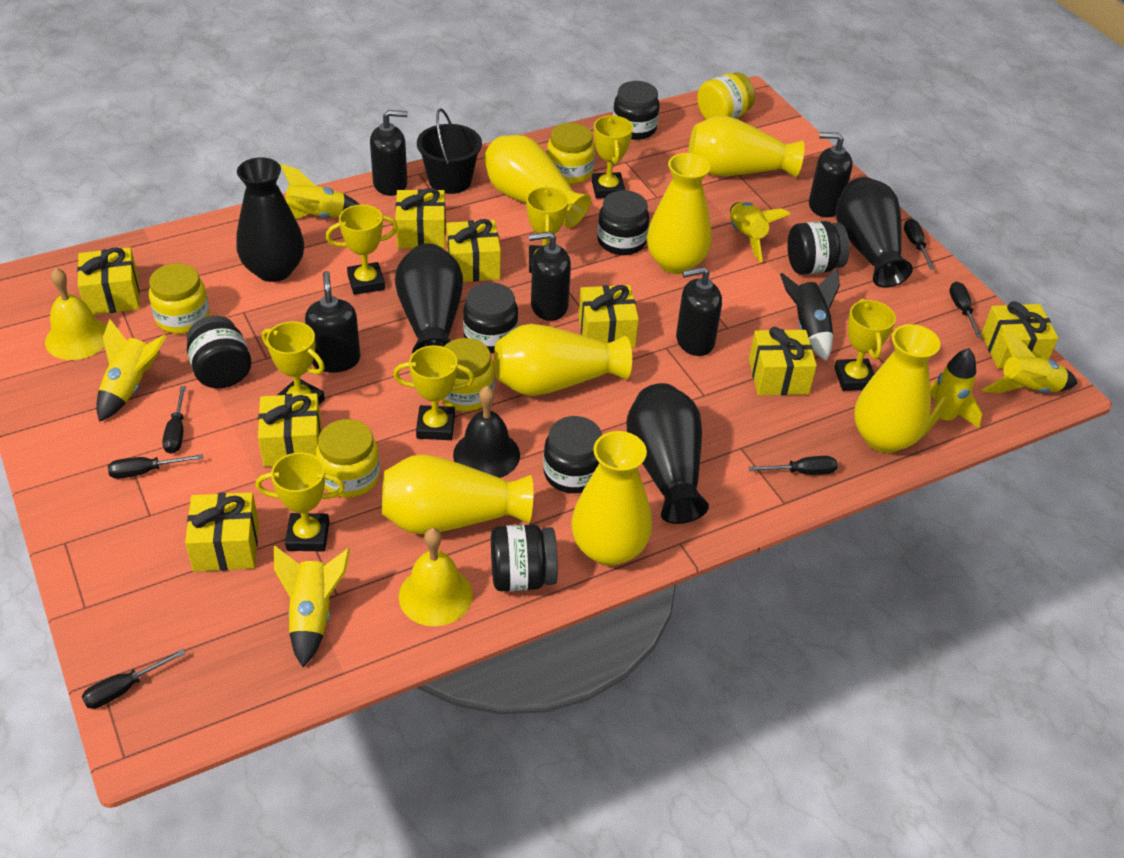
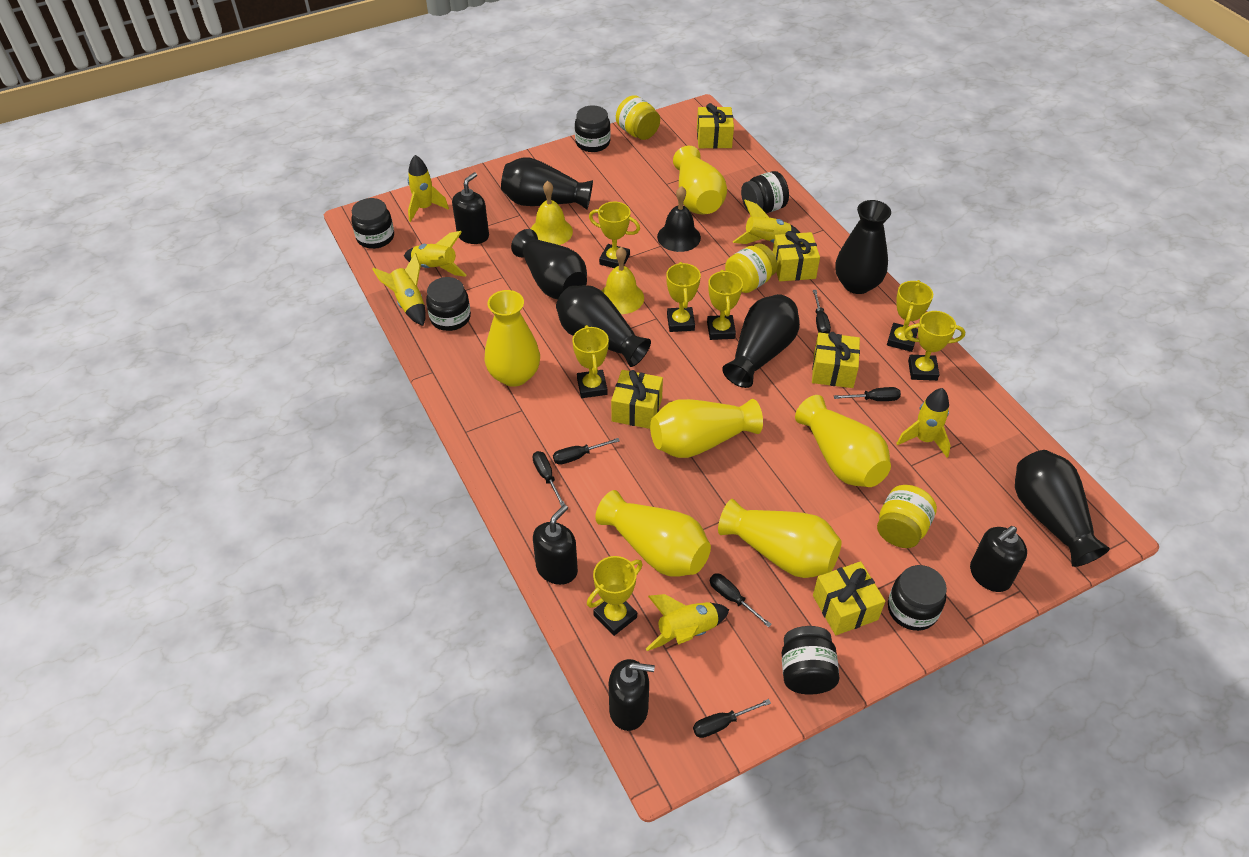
black bucket: [417,108,482,194] = 1 -> none = 0
black jar: [187,316,251,388] [463,282,518,353] [491,525,558,592] [543,416,602,493] [597,190,649,255] [613,81,660,140] [787,221,849,274] = 7 -> [352,198,394,249] [426,277,471,331] [575,105,611,152] [741,171,789,213] [782,626,839,695] [888,565,947,631] = 6
black rocket: [780,268,840,361] = 1 -> none = 0
black soap dispenser: [305,271,360,373] [370,110,408,196] [529,231,571,321] [676,267,722,356] [809,133,853,217] = 5 -> [452,172,489,244] [533,504,578,585] [609,659,655,731] [970,526,1027,592] = 4
black vase: [236,157,304,282] [395,243,463,354] [627,383,709,524] [836,177,913,288] = 4 -> [501,157,593,210] [511,229,587,299] [556,285,651,367] [722,294,800,388] [835,200,891,294] [1015,450,1110,567] = 6
yellow gift: [77,247,140,315] [185,492,259,572] [258,393,321,467] [395,188,446,248] [447,219,501,282] [578,285,639,348] [749,327,817,395] [981,301,1058,369] = 8 -> [611,370,663,429] [697,103,734,149] [773,231,820,281] [812,332,860,388] [813,561,885,635] = 5
yellow jar: [149,263,210,334] [316,419,380,498] [441,338,495,411] [547,123,595,184] [697,72,755,119] = 5 -> [616,95,660,140] [725,243,777,293] [877,485,937,548] = 3
yellow vase: [382,455,533,534] [484,135,591,228] [494,324,632,396] [571,431,652,566] [647,153,711,274] [688,115,805,177] [854,324,941,453] = 7 -> [485,290,540,387] [595,490,711,577] [650,399,763,458] [673,146,727,215] [718,499,842,578] [795,395,891,487] = 6

